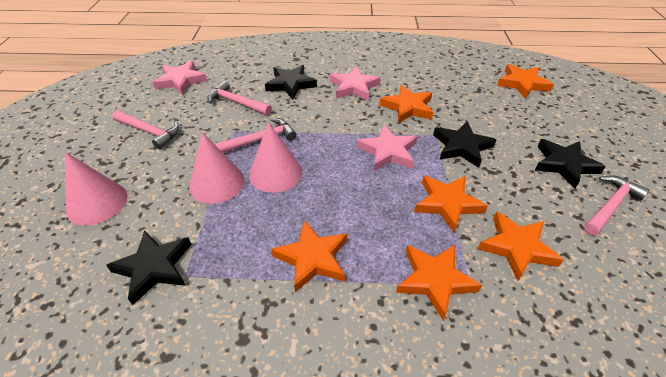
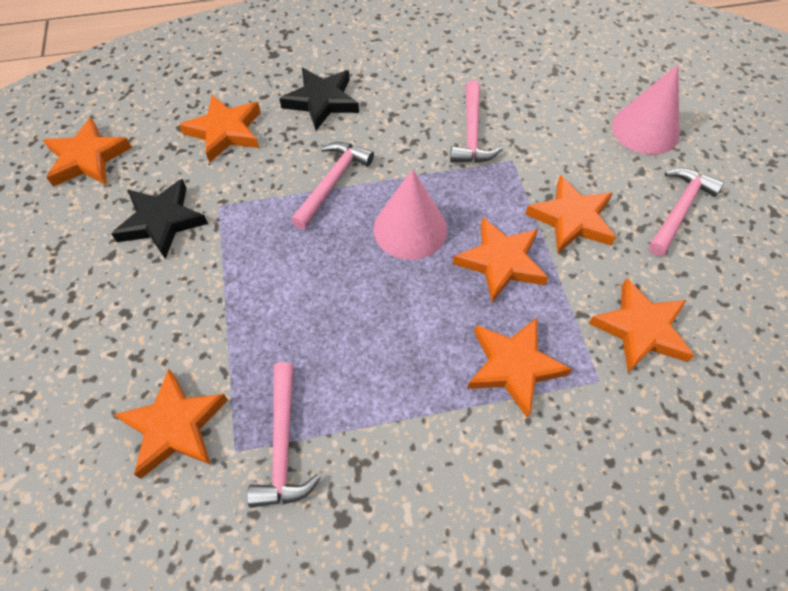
black star: [106,230,192,305] [265,65,317,99] [433,121,496,168] [535,139,606,188] = 4 -> [111,179,208,259] [279,68,359,131] = 2
orange star: [271,220,347,292] [380,85,434,123] [396,245,482,321] [414,175,488,232] [478,211,564,281] [497,64,554,99] = 6 -> [43,117,132,187] [114,369,228,479] [179,95,261,163] [453,217,548,303] [467,318,572,418] [525,175,616,253] [589,278,695,373] = 7
pink cone: [65,152,128,225] [189,132,245,204] [249,122,302,193] = 3 -> [374,169,447,260] [612,64,680,155] = 2
pink star: [153,61,207,95] [330,66,381,101] [357,125,417,171] = 3 -> none = 0

